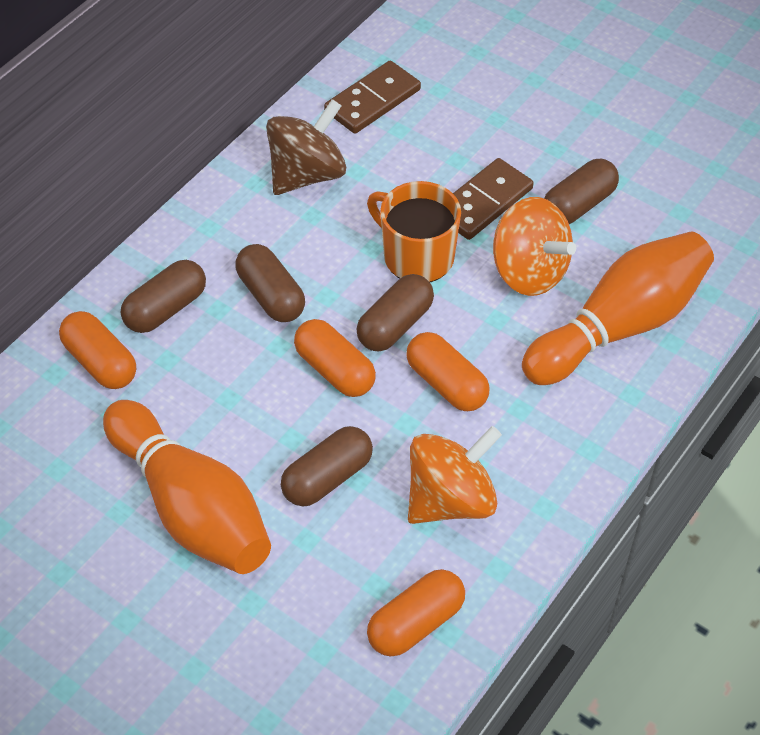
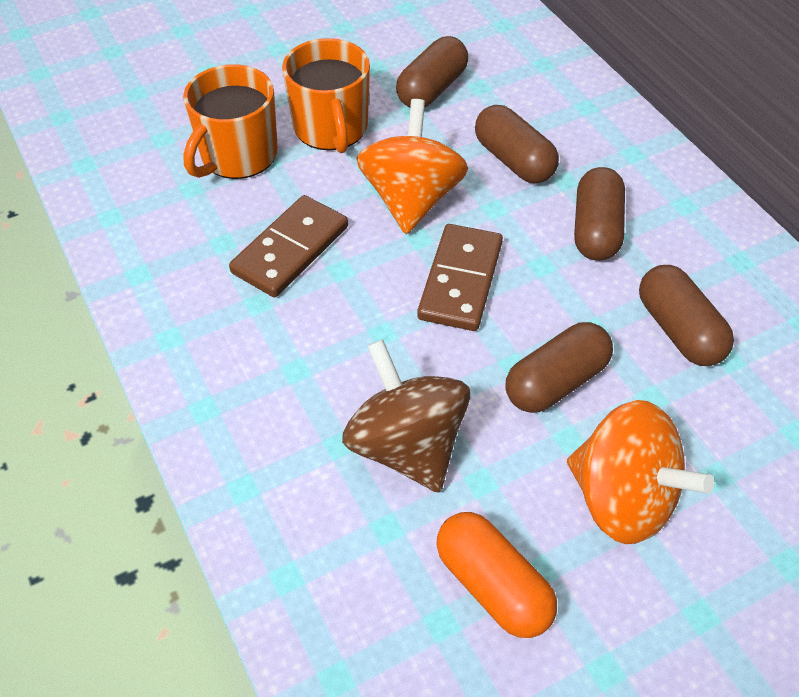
orange bowling pin: [103,400,271,574] [522,231,714,385] = 2 -> none = 0
orange capsule: [59,311,136,389] [294,319,376,397] [367,569,465,657] [406,332,489,411] = 4 -> [436,512,557,638] = 1
orange mug: [367,181,461,282] = 1 -> [183,64,278,179] [282,38,370,153] = 2

